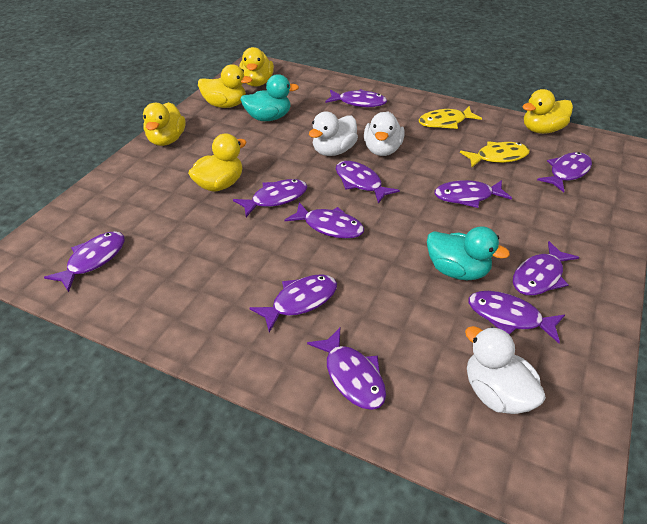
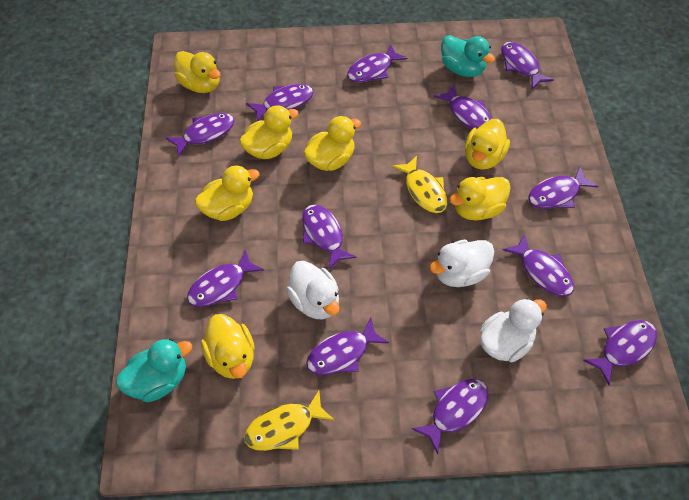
purple fish: [44,231,125,292] [233,179,308,217] [250,274,337,333] [285,202,364,239] [307,328,386,410] [325,89,387,107] [336,161,400,204] [435,180,512,208] [468,291,565,343] [513,241,579,296] [537,152,592,192] = 11 -> [166,113,235,157] [187,249,264,307] [246,84,314,121] [302,205,357,270] [306,318,389,375] [347,44,407,83] [411,379,489,454] [434,85,492,129] [501,42,554,89] [503,234,574,296] [528,166,598,209] [583,320,657,385] = 12
yellow duck: [143,102,185,146] [188,133,247,191] [198,64,252,108] [239,47,274,87] [522,89,573,134] = 5 -> [174,51,221,93] [195,166,260,221] [201,314,255,379] [239,105,299,159] [304,116,361,171] [449,177,511,220] [465,119,510,170] = 7

